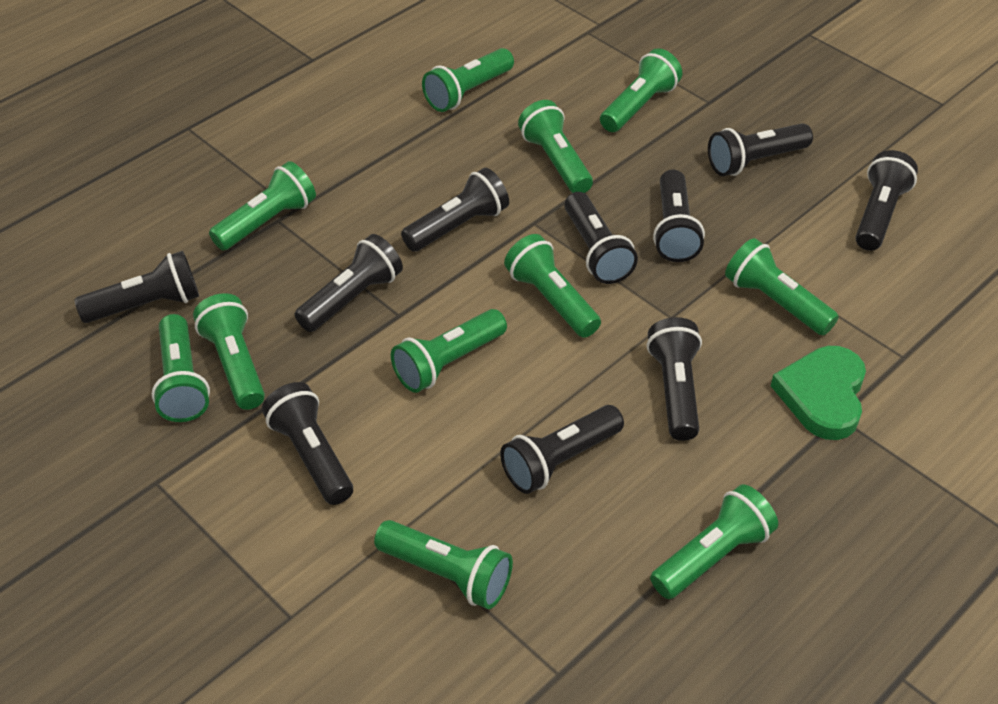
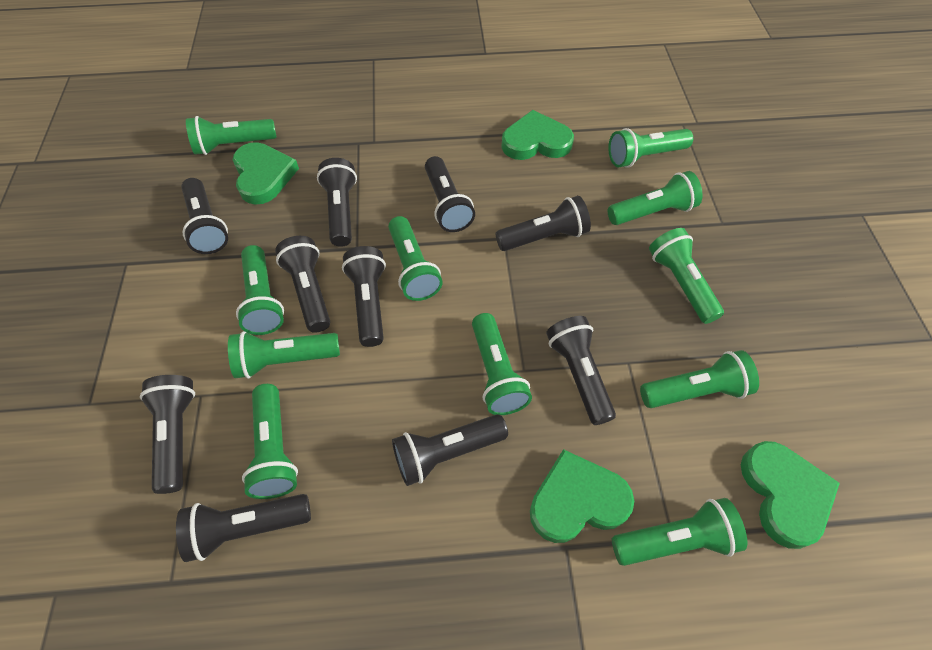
green heart: [771,346,866,440] = 1 -> [233,142,299,204] [501,110,574,160] [530,449,634,543] [741,441,840,549] = 4

